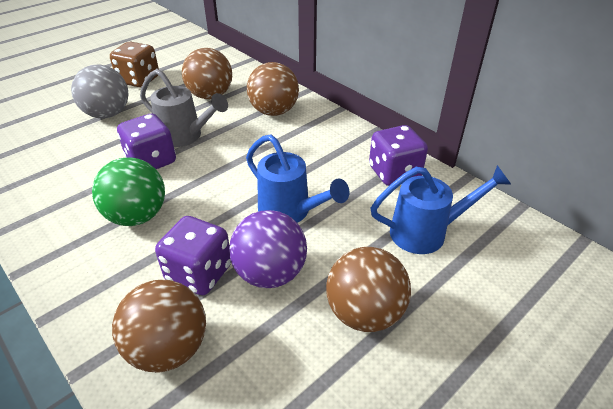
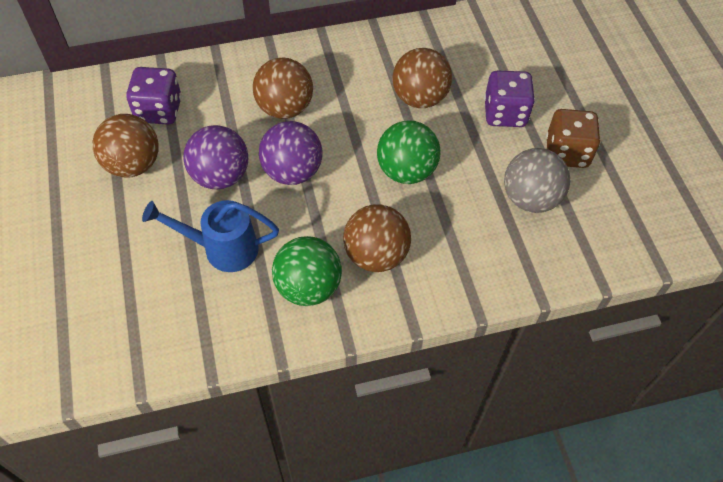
blue watering can: [246,134,349,223] [370,165,512,254] = 2 -> [142,200,279,272] = 1
green ball: [92,157,165,226] = 1 -> [272,236,342,306] [377,120,440,184] = 2
grey watering can: [140,69,228,147] = 1 -> none = 0
purple ball: [229,210,307,288] = 1 -> [183,125,248,189] [259,121,323,185] = 2
purple dice: [117,114,176,169] [155,216,231,295] [369,125,428,186] = 3 -> [126,67,182,125] [484,70,535,127] = 2

